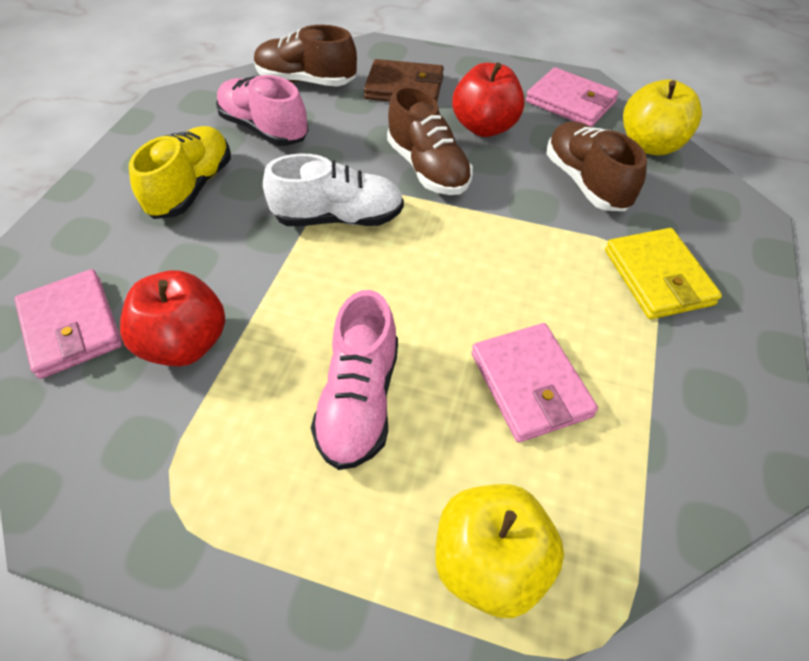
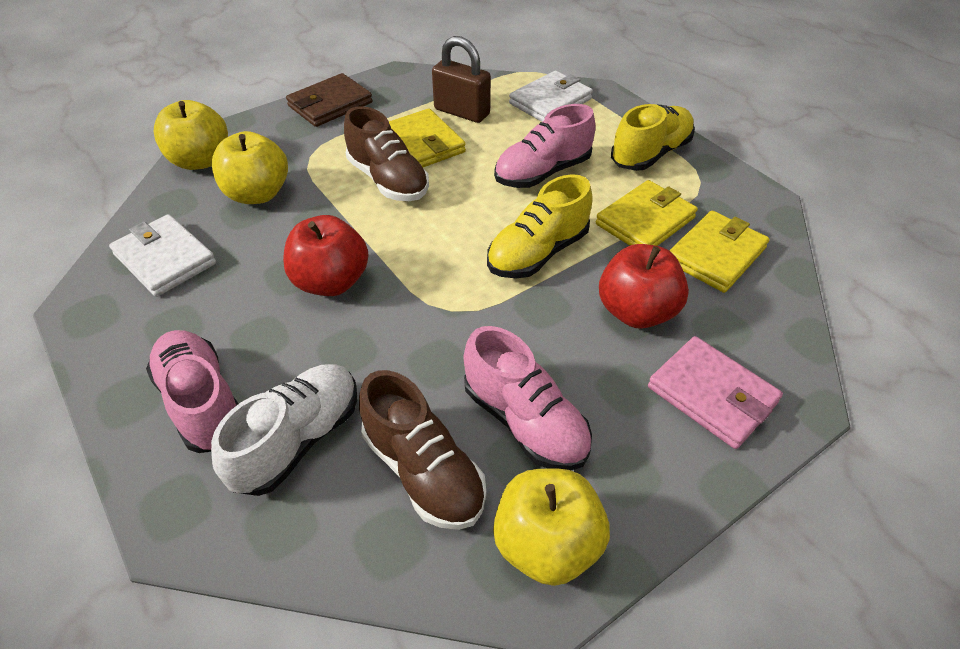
brown padlock: none = 0 -> [432,36,491,123] = 1
brown shoe: [254,25,357,86] [387,85,473,195] [546,121,647,211] = 3 -> [344,106,429,201] [359,370,486,530] = 2
pink shoe: [216,75,309,146] [311,290,398,470] = 2 -> [146,330,238,453] [464,326,592,470] [494,104,595,188] = 3
pink wallet: [14,269,122,379] [471,323,598,443] [526,67,619,127] = 3 -> [648,336,783,449] = 1
white wallet: none = 0 -> [109,214,216,297] [509,70,593,122] = 2
yellow apple: [435,484,564,618] [623,79,702,156] = 2 -> [154,100,228,170] [212,131,288,204] [493,469,610,586] = 3
yellow shoe: [129,126,231,219] = 1 -> [487,174,593,278] [611,104,695,171] = 2
yellow wallet: [605,228,722,319] = 1 -> [389,108,466,167] [596,180,698,246] [669,211,770,293] = 3

